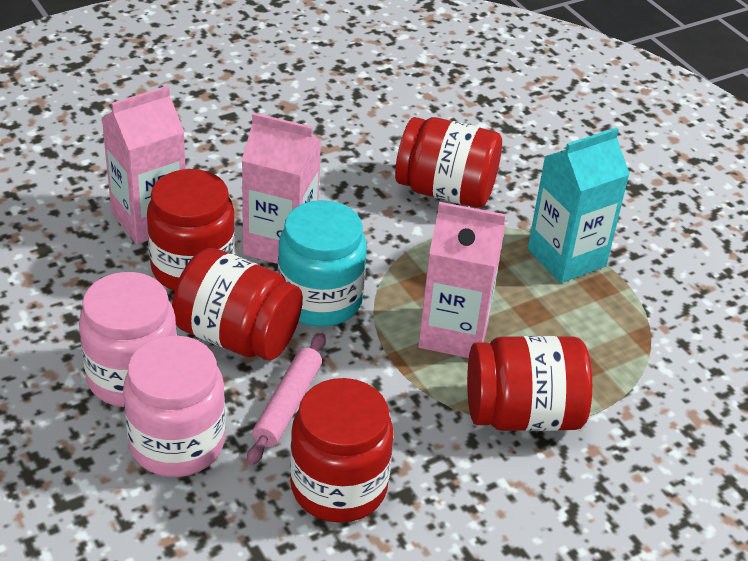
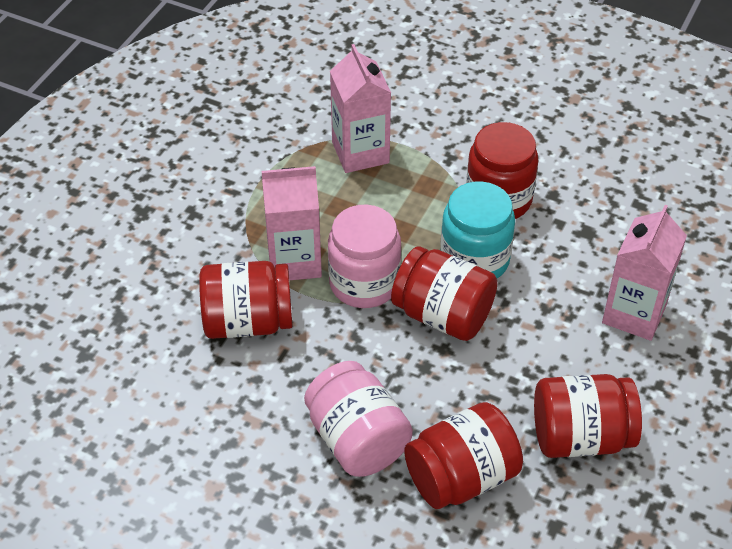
pink rolling pin: [247,333,326,465] = 1 -> none = 0
turquoise carton: [528,128,630,283] = 1 -> none = 0

